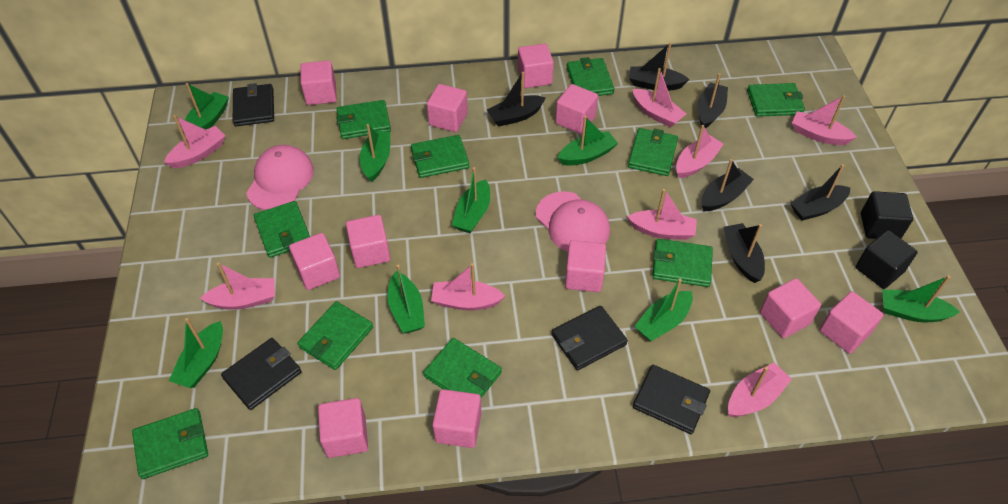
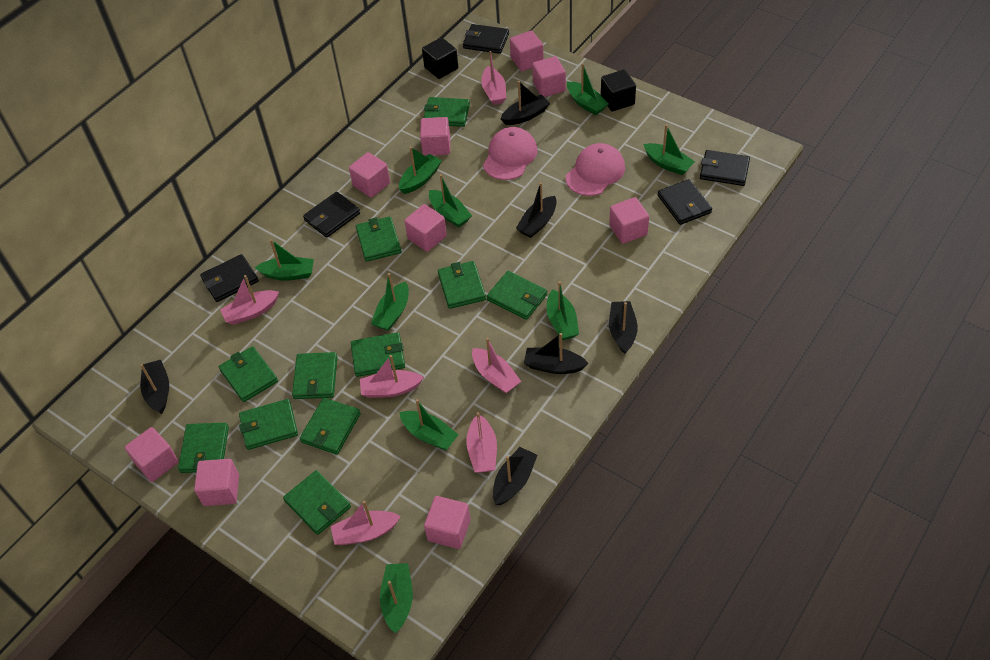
black wallet: [221,338,302,410] [233,83,274,126] [552,306,628,371] [633,365,710,434] = 4 -> [200,254,259,302] [303,192,360,238] [463,24,509,54] [658,179,712,225] [700,150,750,186] = 5
green boat: [169,318,223,388] [183,83,229,135] [360,124,390,182] [387,265,425,333] [452,167,490,233] [558,116,618,166] [634,279,693,341] [882,275,960,322] = 8 -> [255,239,314,281] [371,273,409,331] [380,563,413,633] [399,147,442,194] [399,399,459,450] [429,174,472,227] [547,281,579,340] [567,63,609,115] [643,124,695,175] = 9
green wallet: [132,408,208,479] [254,201,310,258] [298,301,373,370] [336,100,391,139] [411,135,469,178] [423,338,502,398] [567,57,614,96] [628,128,678,176] [652,239,713,287] [747,83,805,117] = 10 -> [178,423,229,473] [219,346,278,402] [239,399,298,450] [283,470,351,535] [292,352,337,399] [300,398,361,455] [351,332,405,377] [356,216,402,262] [424,97,470,127] [438,261,486,309] [487,271,547,320] = 11
pink boat: [164,115,225,168] [200,262,275,310] [431,263,505,311] [627,189,697,240] [633,68,686,128] [676,125,724,178] [728,363,792,417] [792,95,857,145] = 8 -> [220,275,279,325] [331,501,401,545] [360,355,424,398] [466,412,497,473] [472,338,521,393] [481,51,506,105] = 6
pink cube: [289,233,340,290] [300,60,337,105] [318,398,368,458] [346,215,390,268] [427,84,468,132] [432,389,482,448] [518,44,554,88] [555,84,598,134] [565,240,606,292] [760,278,821,338] [820,291,883,354] = 11 -> [125,427,178,482] [194,459,239,506] [349,152,390,198] [405,204,447,252] [420,117,450,156] [424,496,471,549] [510,31,544,71] [532,56,566,97] [609,197,649,244] = 9

